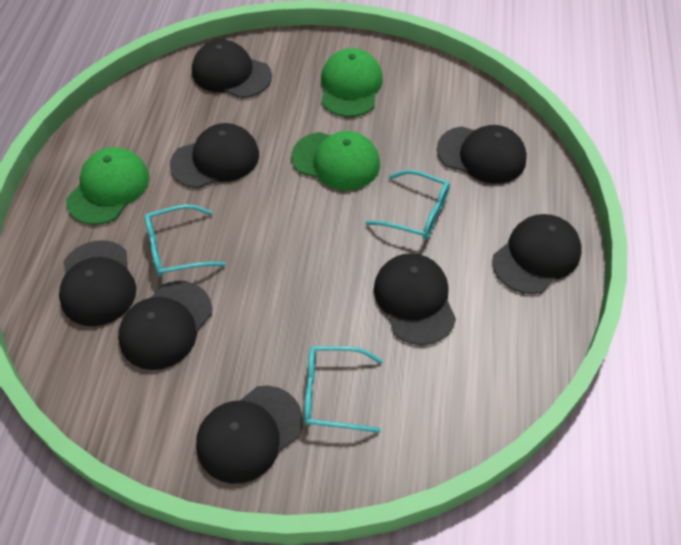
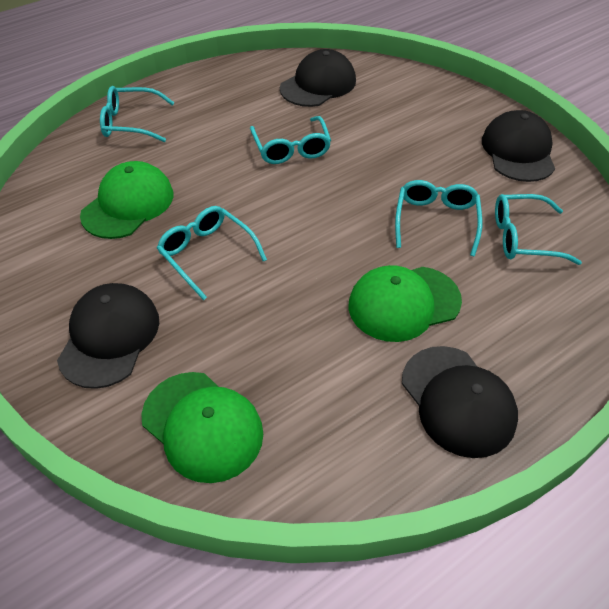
black cap: [59,240,136,326] [118,281,212,370] [170,123,259,188] [192,40,272,98] [196,386,303,484] [374,253,456,345] [437,125,527,184] [492,214,582,294] = 8 -> [57,283,159,389] [280,49,356,107] [402,346,518,458] [482,110,555,182] = 4
turquoise glasses: [145,204,226,277] [304,346,383,433] [365,170,450,240] = 3 -> [100,86,175,142] [157,206,267,300] [250,116,331,164] [395,180,482,257] [495,194,582,265] = 5

